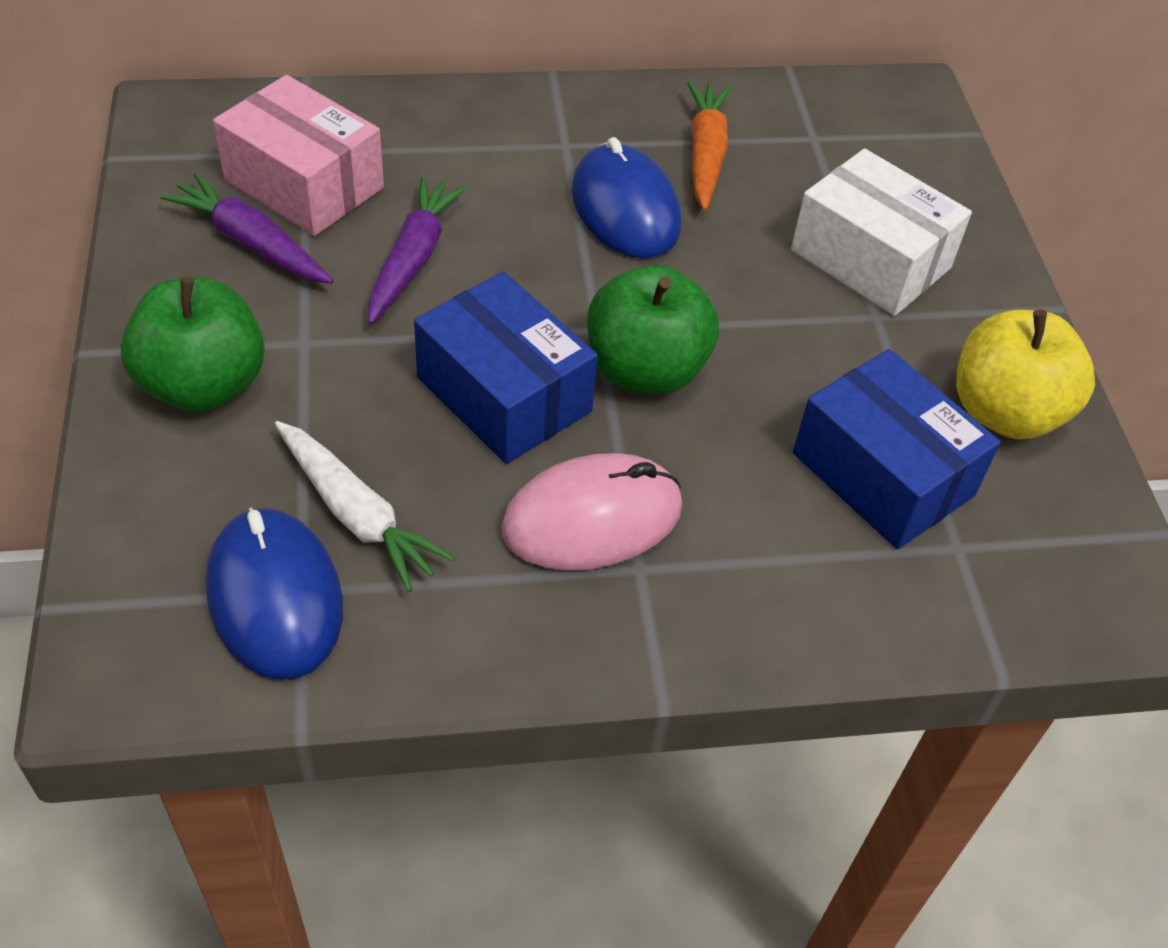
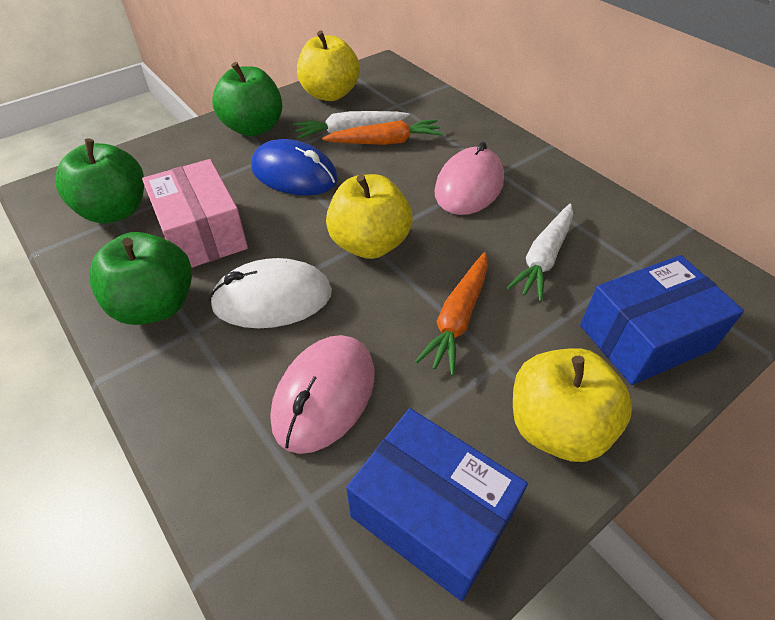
blue mouse: [206,507,343,680] [571,137,681,258] = 2 -> [251,139,338,195] = 1
green apple: [121,277,265,412] [587,265,719,394] = 2 -> [56,139,144,224] [89,232,192,325] [212,62,282,136] = 3
orange carrot: [687,82,731,211] = 1 -> [322,119,443,145] [415,252,488,376] = 2
pink mouse: [501,453,682,571] = 1 -> [271,335,374,454] [434,142,504,215] = 2
purple carrot: [160,173,333,284] [368,176,467,324] = 2 -> none = 0
white box: [791,149,972,316] = 1 -> none = 0
white carrot: [275,421,455,592] = 1 -> [293,111,410,139] [506,204,573,302] = 2
white mouse: none = 0 -> [209,258,332,328] = 1
yellow apple: [956,310,1095,439] = 1 -> [297,31,360,101] [326,174,413,259] [513,348,632,462] = 3

